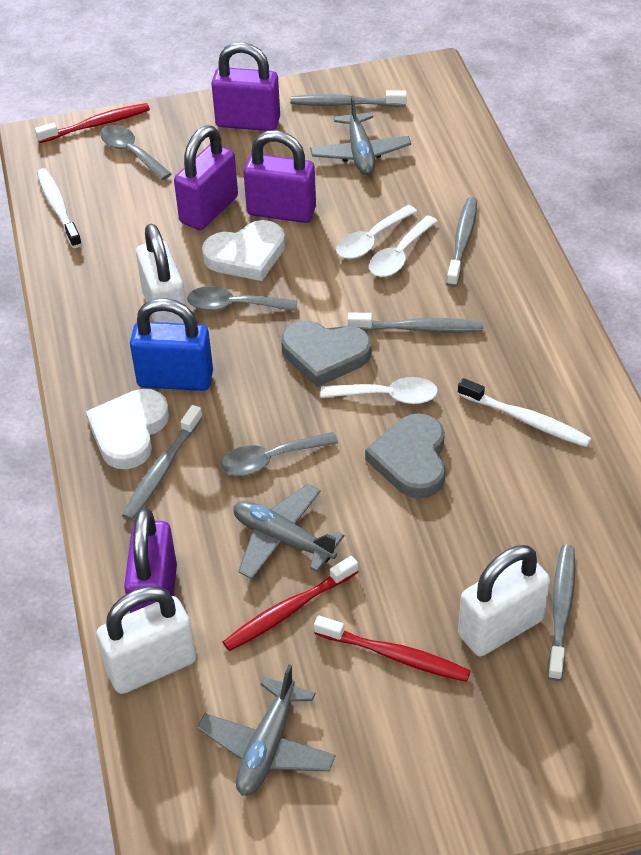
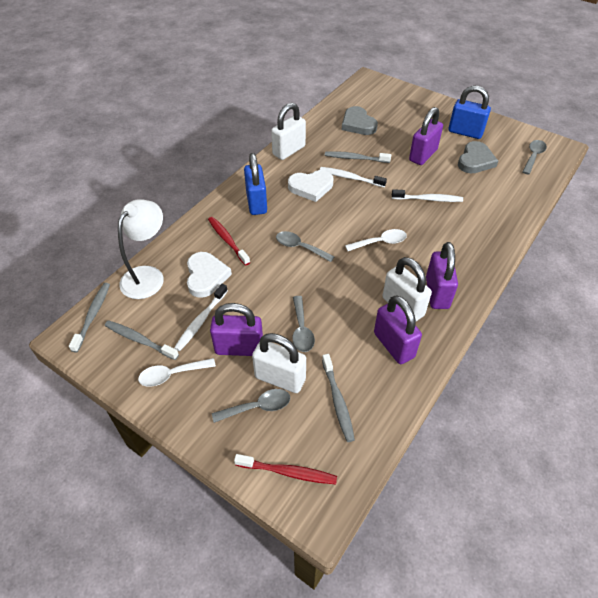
blue padlock: [130,298,213,391] = 1 -> [244,153,267,215] [449,86,491,139] = 2
grey plane: [197,664,336,796] [233,484,344,579] [310,95,411,175] = 3 -> none = 0
grey spoon: [100,125,171,180] [187,286,298,311] [221,432,338,476] = 3 -> [212,389,290,423] [276,231,335,262] [292,296,315,352] [522,140,547,175] = 4
grey toothbrush: [122,405,203,521] [291,90,407,107] [348,313,483,332] [446,197,477,287] [548,545,575,681] = 5 -> [69,283,110,353] [105,320,179,360] [322,354,355,442] [325,151,391,163] = 4
red toothbrush: [35,103,150,143] [223,556,358,651] [314,615,471,682] = 3 -> [208,217,250,266] [234,454,337,484] = 2
white lamp: none = 0 -> [118,199,164,299] = 1
white spoon: [321,377,438,404] [336,205,417,259] [369,216,438,277] = 3 -> [138,358,216,387] [345,229,407,251] = 2
white toothbrush: [37,168,82,248] [458,378,591,447] = 2 -> [174,284,228,351] [320,167,387,187] [392,189,463,202] = 3

